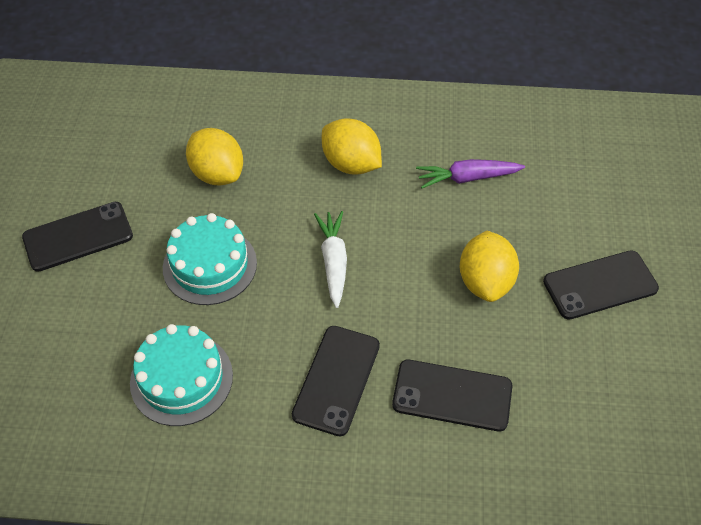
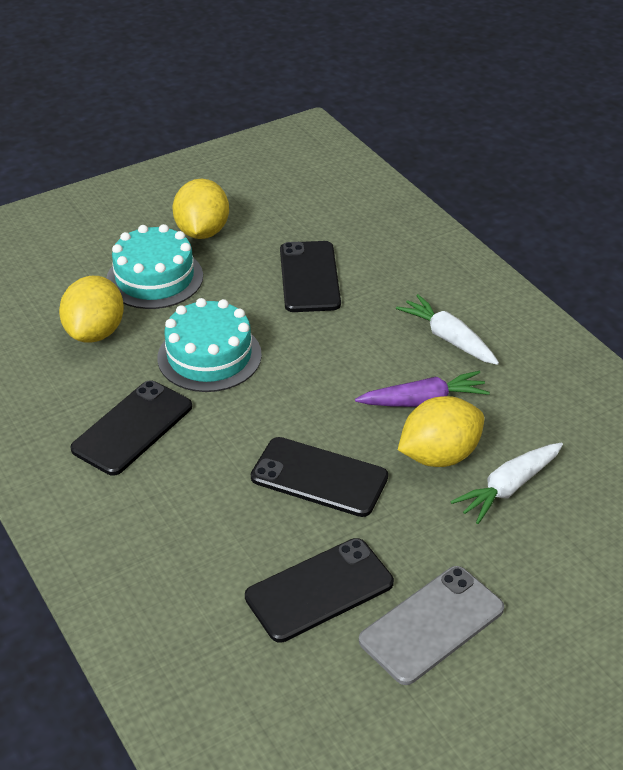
grey phone: none = 0 -> [359,566,504,685] = 1
white carrot: [314,211,347,308] = 1 -> [396,294,499,365] [451,443,563,524] = 2

